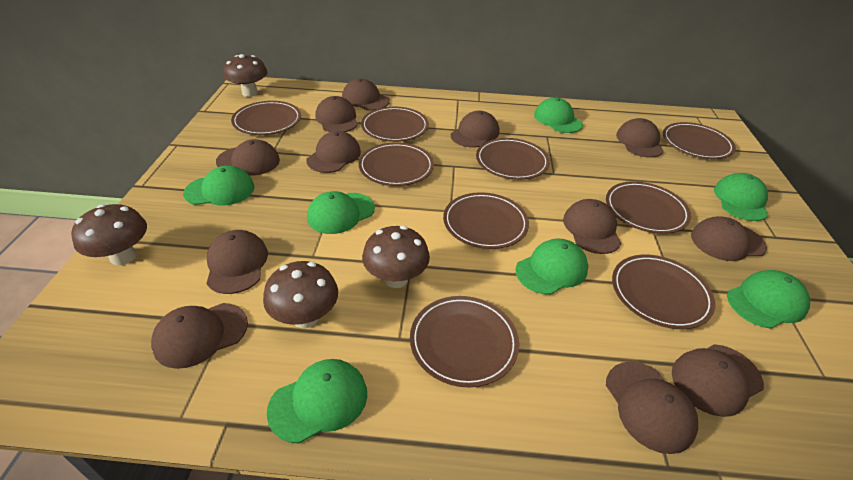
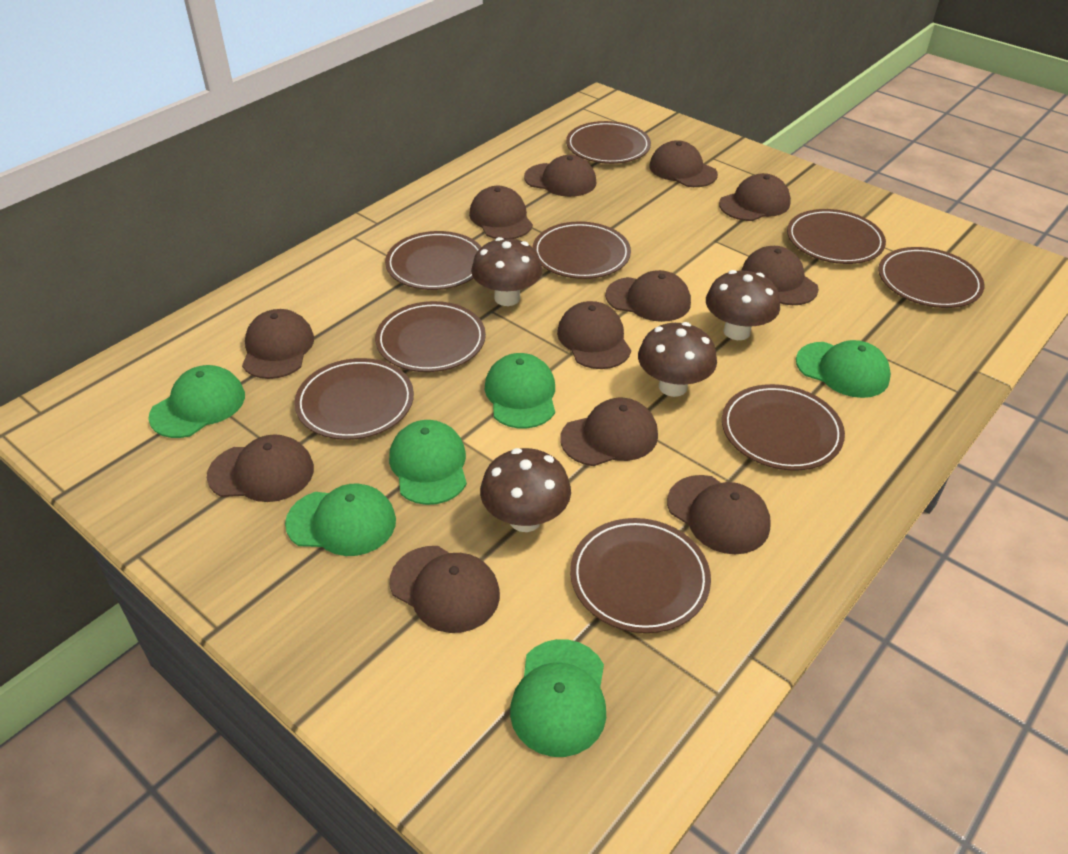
green cap: [183,166,254,205] [267,359,367,443] [307,191,375,234] [516,238,588,295] [534,97,583,133] [714,173,768,221] [727,270,810,329] = 7 -> [148,365,245,438] [285,484,396,556] [389,420,467,505] [485,353,555,429] [510,639,606,757] [796,340,891,398] = 6

